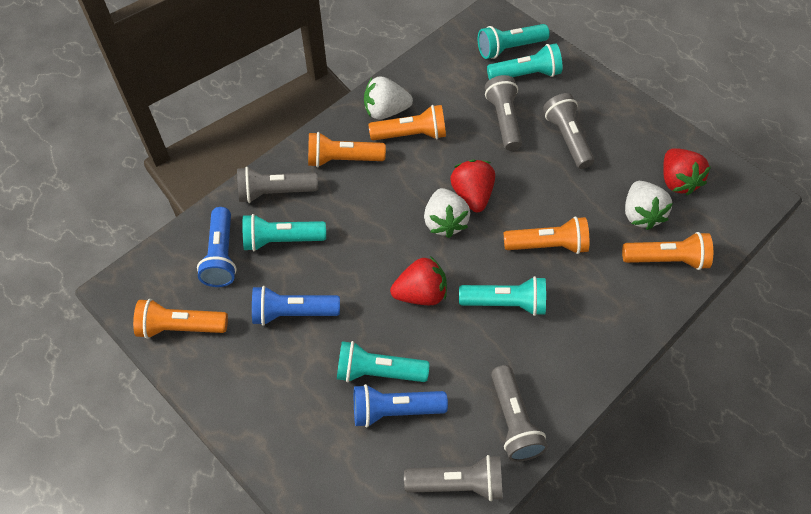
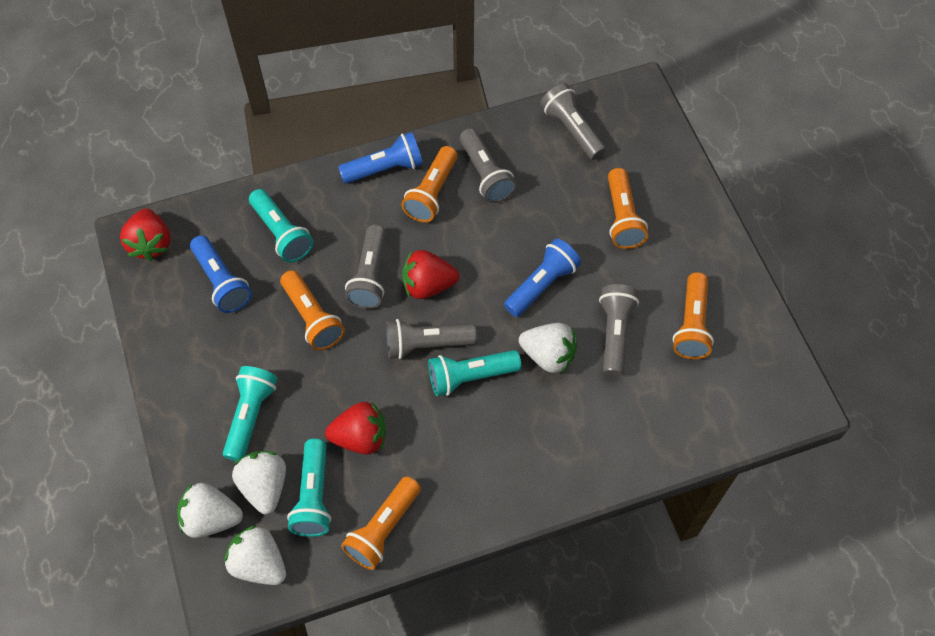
turquoise flashlight: [242,214,326,251] [337,341,429,382] [459,276,546,316] [478,24,550,59] [487,43,562,80] = 5 -> [223,366,278,461] [249,189,314,262] [287,439,331,537] [428,350,521,396] = 4
white strawberry: [364,76,413,119] [424,188,470,238] [625,181,673,230] = 3 -> [177,483,243,538] [225,525,286,585] [232,451,286,514] [519,323,577,374] = 4

